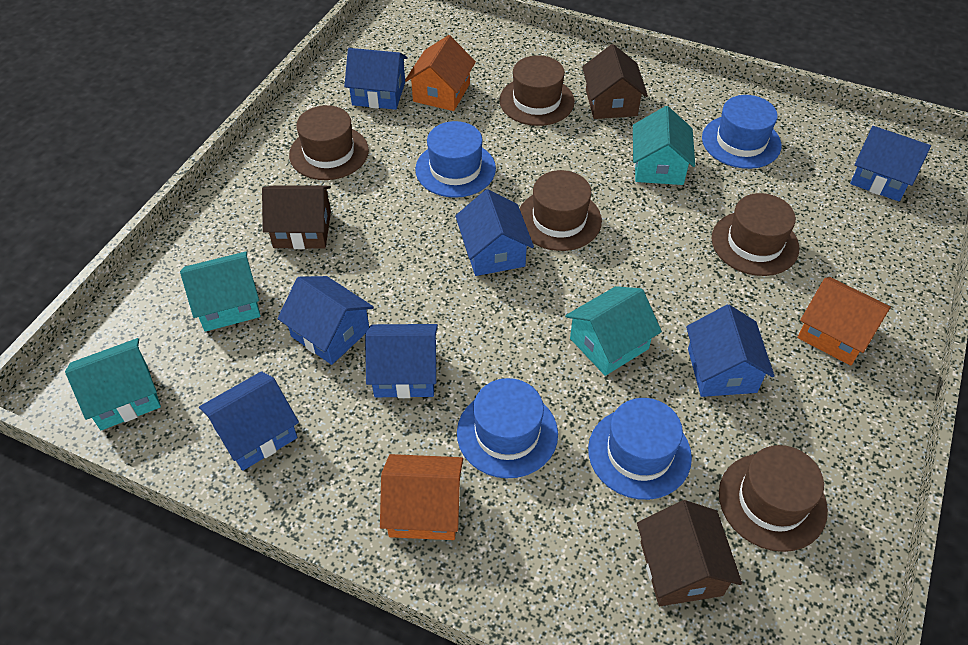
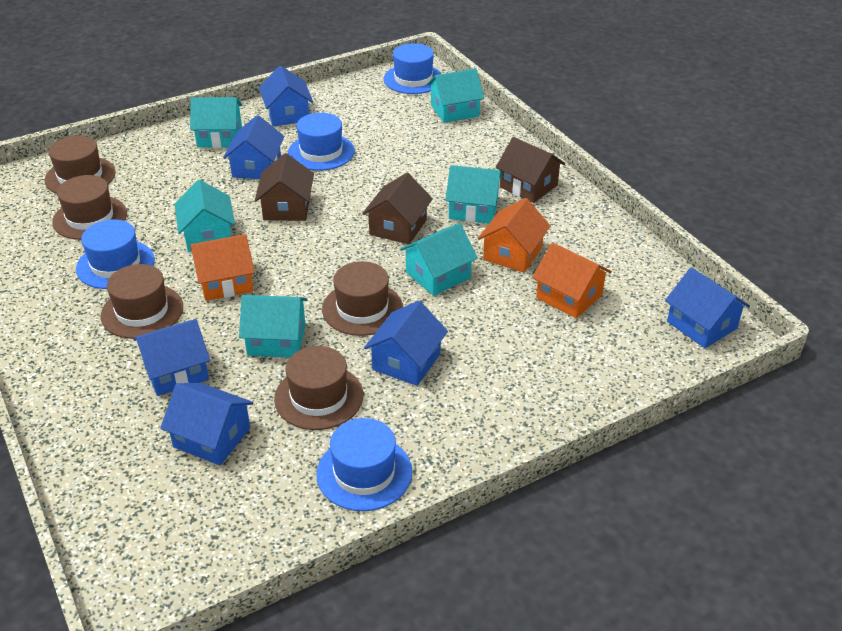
blue house: [199,371,299,471] [277,276,374,365] [344,48,408,110] [365,324,438,398] [455,189,534,276] [686,305,775,397] [850,126,931,201] = 7 -> [133,319,210,396] [160,383,254,465] [223,115,284,179] [259,66,313,126] [364,301,448,386] [665,267,750,348] = 6
turquoise house: [65,338,161,430] [180,251,261,332] [565,286,662,376] [633,106,695,185] = 4 -> [175,180,235,252] [190,97,243,148] [239,295,308,358] [400,223,478,296] [427,68,484,123] [445,165,503,223] = 6

